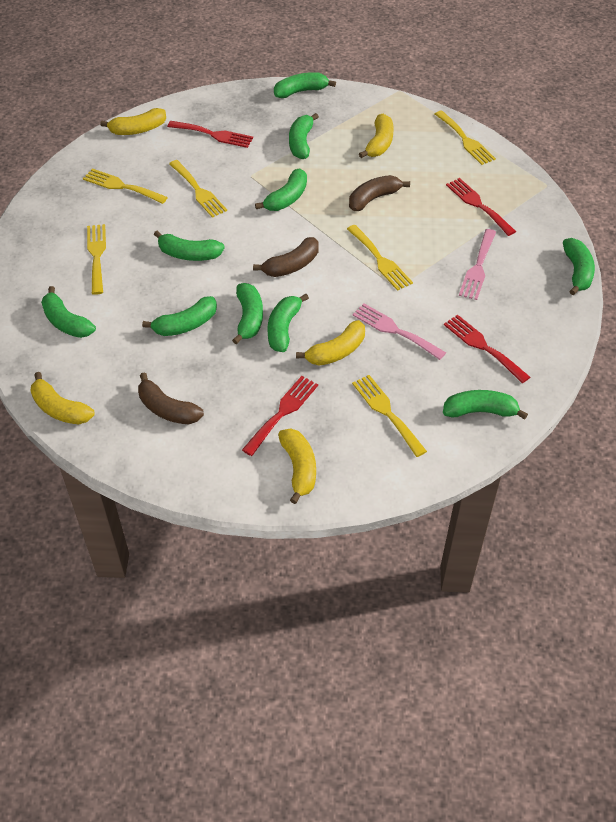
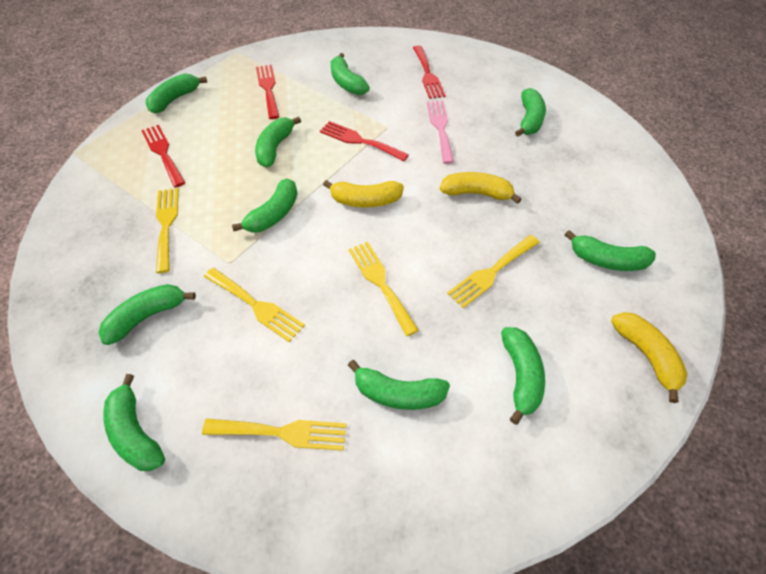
brown banana: [138,372,204,425] [253,237,319,277] [349,175,410,211] = 3 -> none = 0
pink fork: [352,303,446,360] [459,229,496,300] = 2 -> [427,101,454,164] = 1
yellow banana: [30,372,95,424] [100,108,166,135] [278,429,316,504] [296,320,365,366] [359,114,394,158] = 5 -> [323,180,404,207] [440,172,521,204] [611,312,687,403] = 3
yellow fork: [83,168,168,204] [87,224,106,295] [169,160,227,218] [347,225,413,291] [352,375,427,457] [435,110,496,165] = 6 -> [156,188,179,273] [202,419,347,451] [204,268,305,342] [349,242,419,336] [447,235,540,308] = 5

